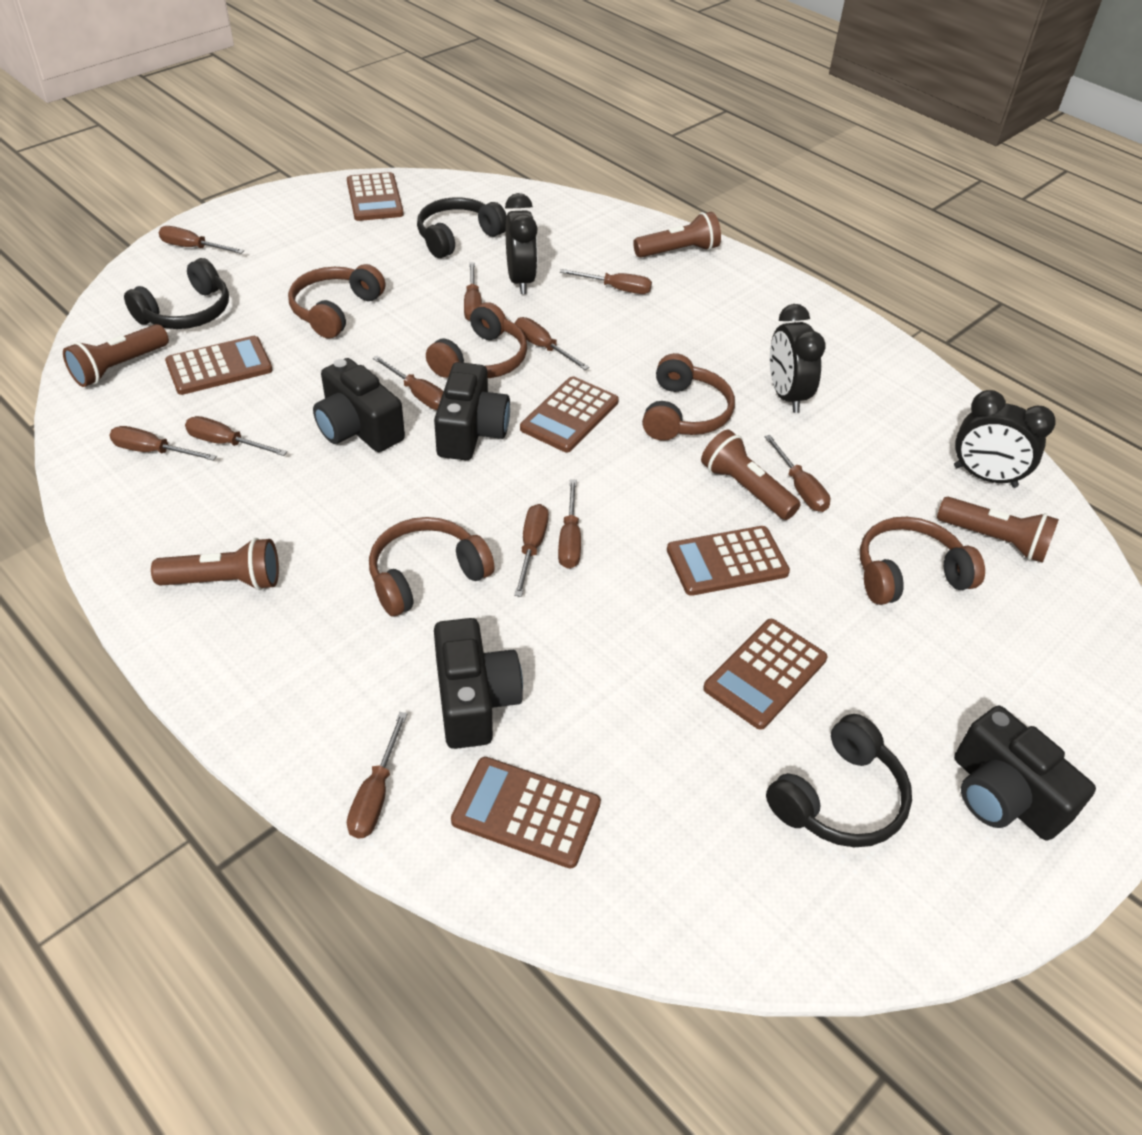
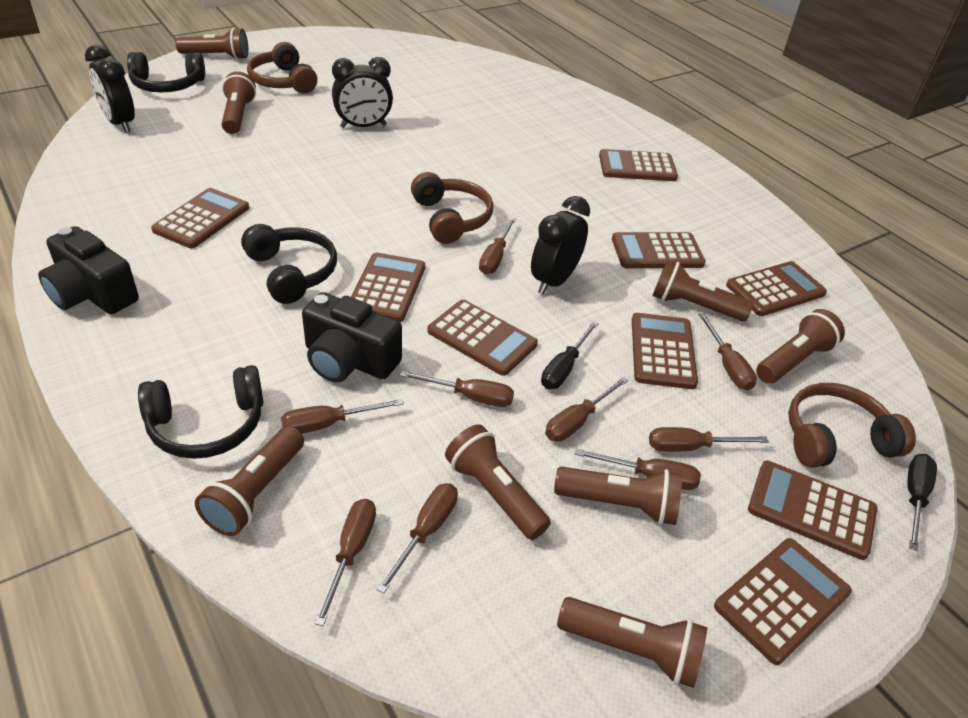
black camera: [313,358,405,452] [434,362,510,460] [434,618,523,749] [954,706,1096,841] = 4 -> [38,226,139,314] [302,292,402,382] = 2
black screwdriver: none = 0 -> [541,321,599,389] [907,454,937,551] = 2
brown calculator: [165,336,273,395] [347,172,404,221] [451,757,601,869] [520,376,619,452] [667,526,790,596] [703,619,827,730] = 6 -> [151,188,249,248] [351,253,425,322] [427,300,538,376] [599,149,678,181] [612,232,706,268] [632,313,698,389] [714,538,852,665] [726,261,827,316] [748,460,877,560] = 9
brown flashlight: [63,324,169,387] [151,538,279,590] [633,212,721,258] [701,430,801,520] [937,497,1059,563] = 5 -> [176,28,248,60] [195,426,304,536] [221,71,256,134] [445,424,551,540] [554,467,682,525] [557,597,707,688] [652,260,754,322] [756,309,845,384] = 8
brown headphones: [288,264,385,338] [369,517,495,616] [426,302,527,378] [642,353,735,441] [860,517,985,605] = 5 -> [247,42,317,93] [411,172,493,244] [788,383,916,468] = 3
brown screwdriver: [109,426,217,461] [159,226,244,254] [185,416,287,456] [347,712,407,838] [373,356,444,410] [464,262,482,321] [514,504,549,597] [515,317,589,370] [558,479,581,569] [560,269,652,294] [765,435,830,512] = 11 -> [281,399,404,434] [315,499,376,626] [376,483,458,594] [400,371,514,407] [479,217,516,274] [545,377,628,442] [575,448,701,490] [649,427,769,452] [698,313,757,390] = 9

